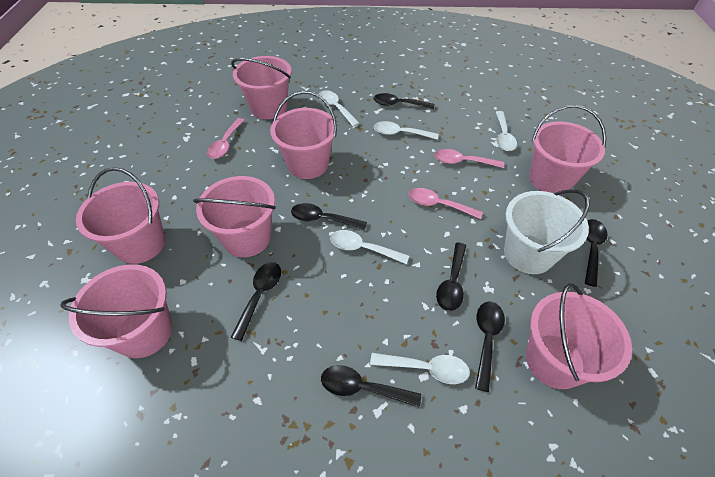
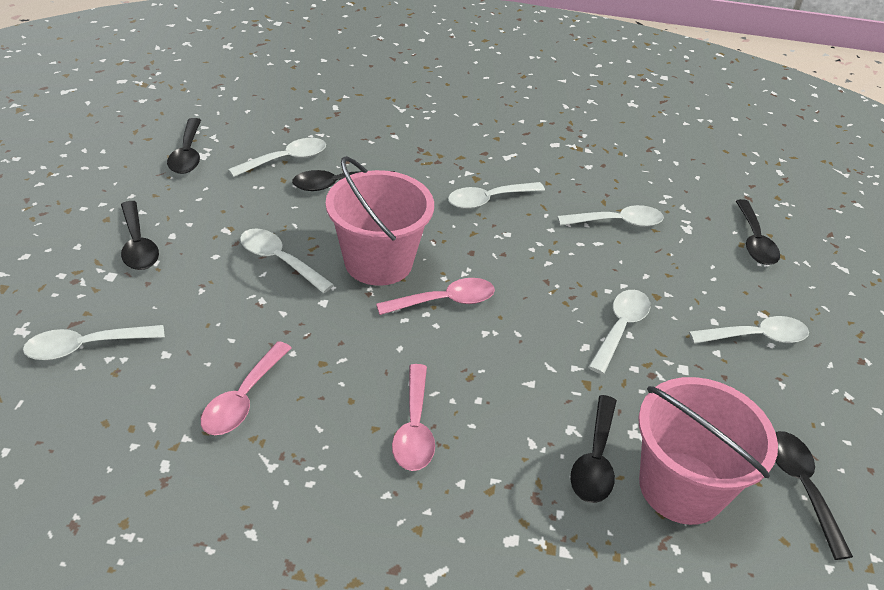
black spoon: [231,262,281,341] [291,203,367,230] [321,365,421,407] [373,93,434,109] [436,242,466,311] [475,302,505,392] [585,219,607,287] = 7 -> [121,201,159,270] [167,118,201,174] [292,170,395,191] [570,395,617,503] [736,199,780,265] [775,431,853,560] = 6
pink bucket: [60,264,173,358] [76,167,165,264] [193,176,276,257] [231,56,292,119] [270,91,337,179] [526,284,632,389] [530,105,606,195] = 7 -> [326,156,434,286] [638,377,778,525] = 2
white bucket: [504,189,590,274] = 1 -> none = 0
white spoon: [318,90,360,127] [330,230,409,264] [370,353,470,384] [374,121,439,140] [496,111,517,151] = 5 -> [23,325,165,361] [228,138,326,177] [240,228,334,293] [448,182,545,209] [557,205,664,227] [588,290,650,374] [689,316,809,344] = 7

